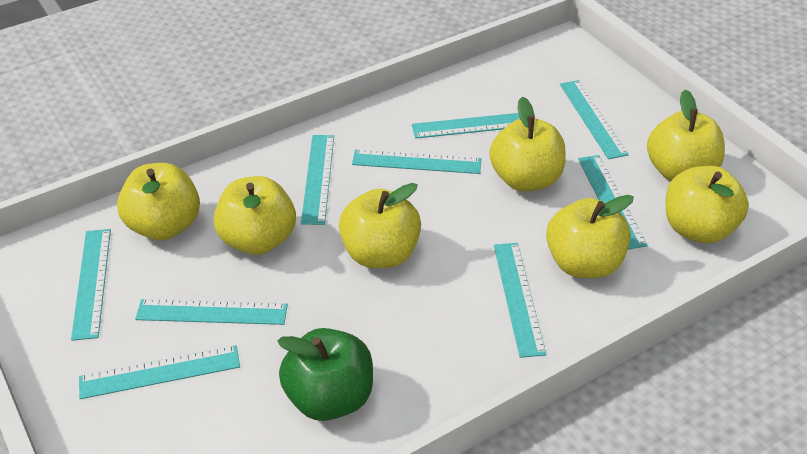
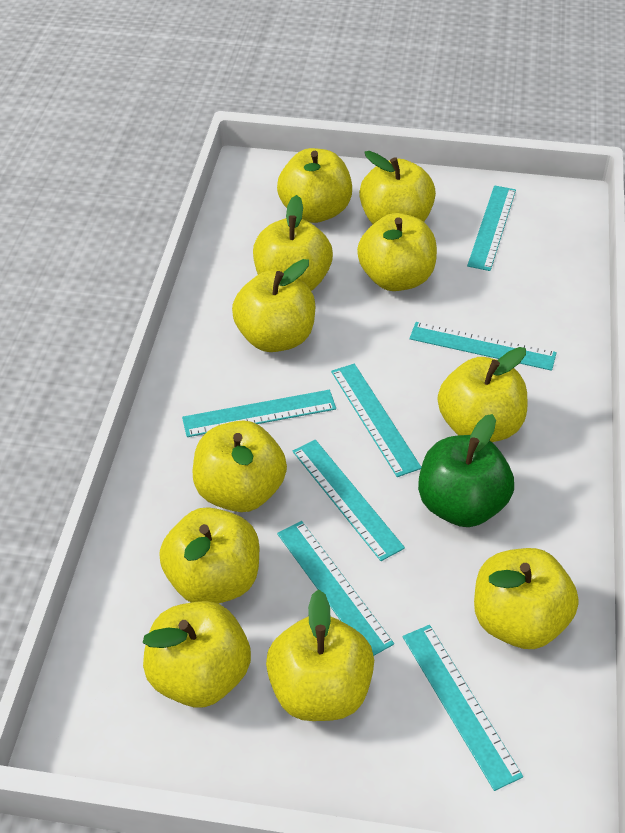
turquoise ruler: [71,229,111,341] [79,345,240,399] [135,299,288,325] [301,135,334,225] [352,149,481,174] [412,113,520,139] [494,243,546,358] [560,80,629,159] [578,155,648,249] = 9 -> [182,390,336,437] [277,521,394,656] [293,440,405,561] [331,364,421,477] [403,625,523,791] [410,322,557,371] [467,185,516,271] = 7
yellow apple: [117,163,200,240] [214,176,296,255] [339,183,421,268] [489,97,566,191] [546,195,634,278] [647,89,725,181] [666,166,749,244] = 7 -> [143,601,251,707] [159,507,259,604] [192,421,287,512] [232,259,315,352] [253,195,333,291] [266,589,374,721] [277,148,352,223] [357,213,437,291] [359,151,436,224] [438,347,527,442] [474,548,579,649] = 11

